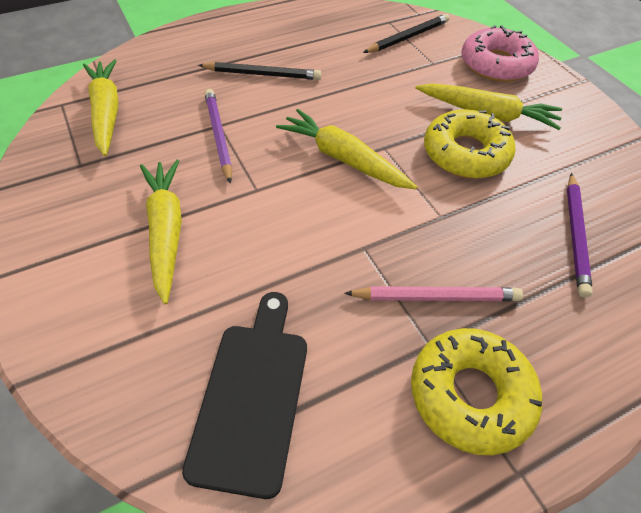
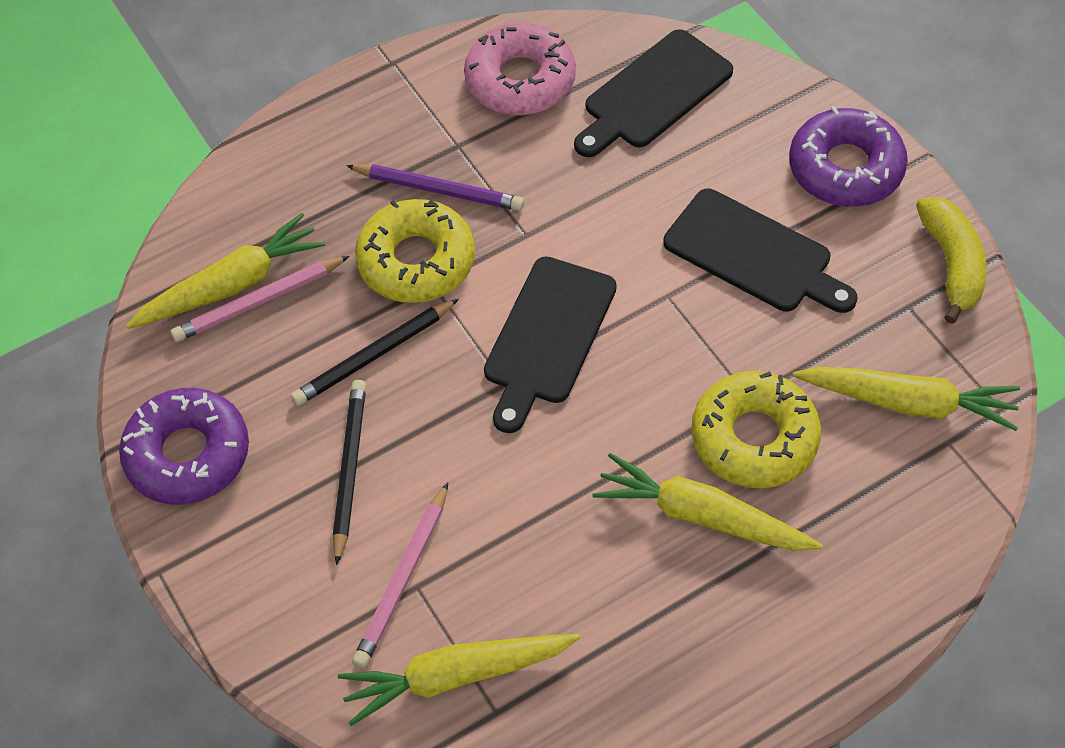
black cutting board: [182,292,307,499] = 1 -> [484,257,617,433] [574,29,733,157] [663,189,858,313] = 3
pink pencil: [344,286,523,301] = 1 -> [170,256,350,342] [352,482,448,668] = 2
purple donut: none = 0 -> [119,388,249,504] [789,106,908,207] = 2
purple pencil: [205,89,232,184] [567,173,593,298] = 2 -> [346,164,524,211] = 1
yellow banana: none = 0 -> [916,197,987,324] = 1

